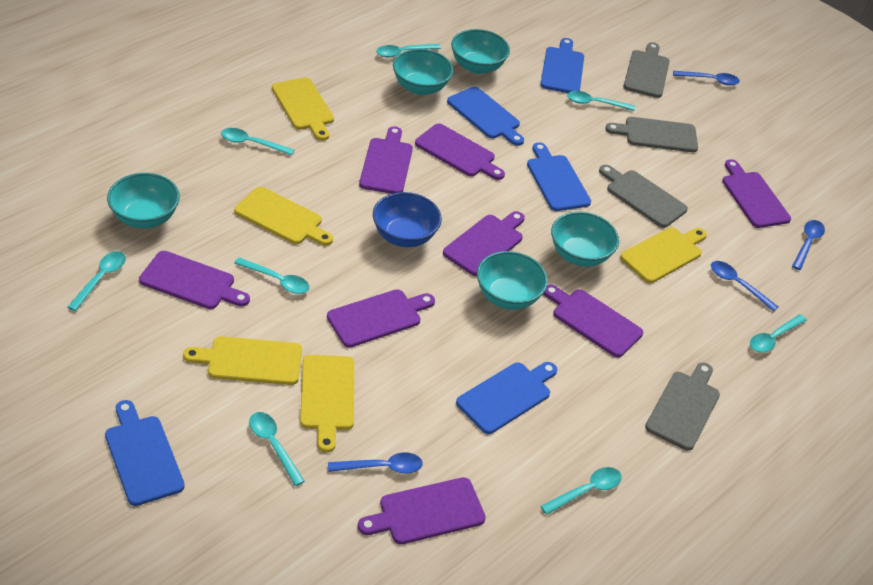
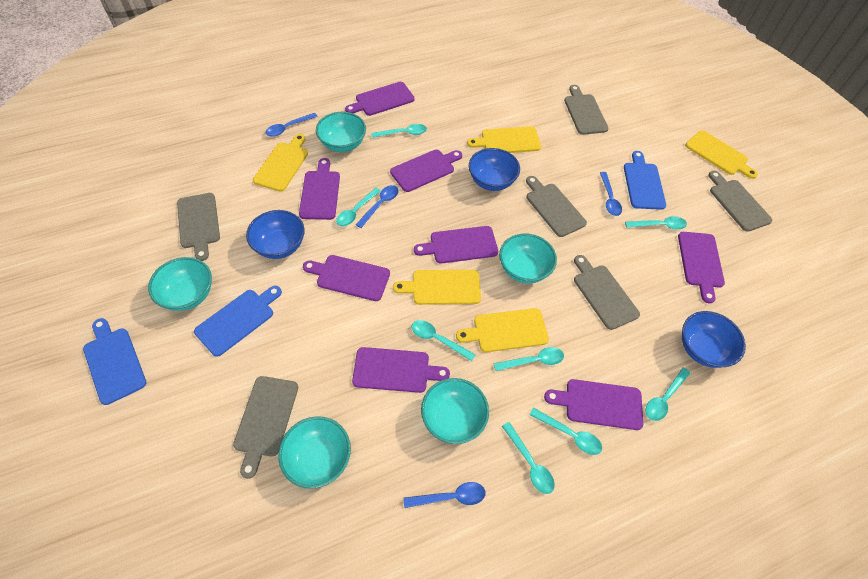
blue bowl: [373,192,442,247] = 1 -> [246,210,305,259] [469,148,520,191] [682,311,746,368] = 3
blue cutting board: [105,400,185,506] [447,87,524,146] [456,362,557,434] [527,142,591,211] [540,38,584,93] = 5 -> [83,318,146,405] [194,286,282,357] [624,151,666,210] = 3
grey cutting board: [599,165,688,228] [605,117,698,152] [624,42,670,98] [645,362,720,451] = 4 -> [177,193,220,261] [233,376,298,479] [526,176,587,237] [564,85,609,135] [574,255,640,330] [709,171,773,232] = 6

